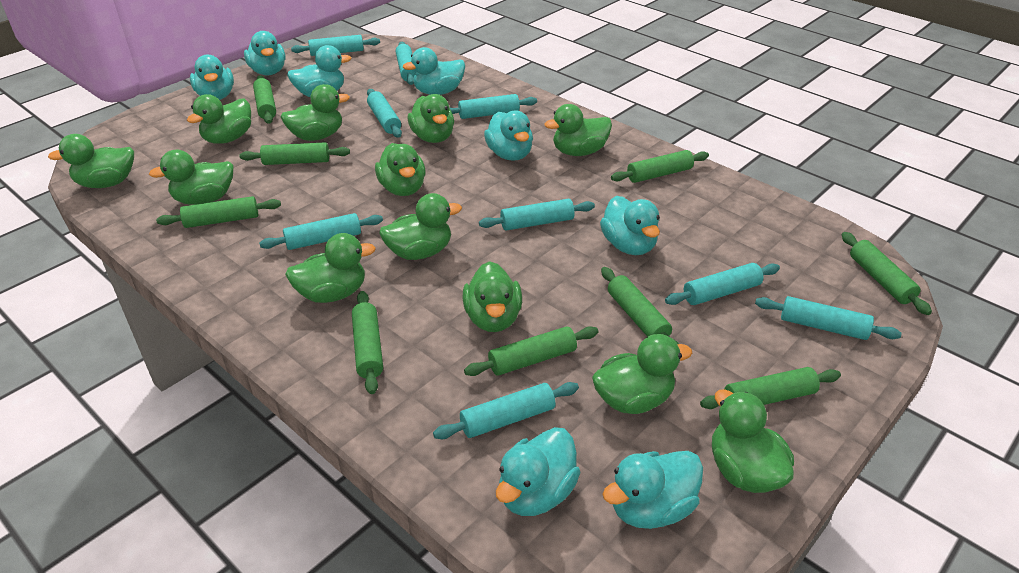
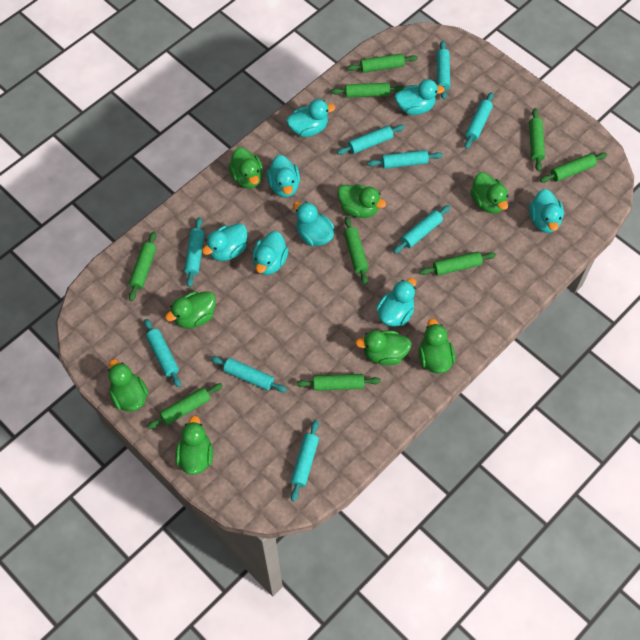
green duck: [48,134,134,188] [149,150,234,205] [187,94,251,144] [281,84,350,141] [285,233,376,303] [375,143,426,196] [379,193,462,260] [408,94,454,143] [463,261,522,332] [544,104,612,156] [592,334,692,414] [712,389,794,493] = 12 -> [108,359,149,412] [165,291,216,328] [175,416,213,475] [228,147,263,188] [338,184,386,218] [355,330,412,365] [418,319,455,373] [470,172,508,214] = 8

